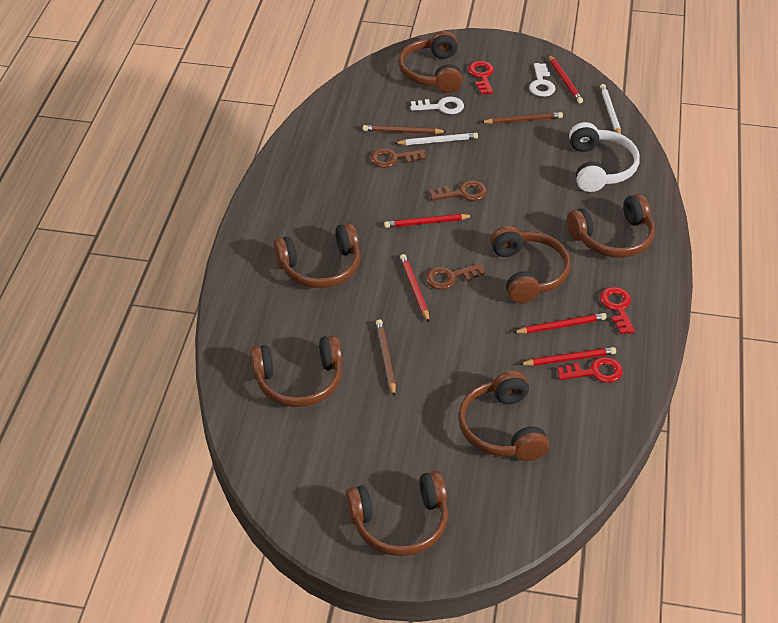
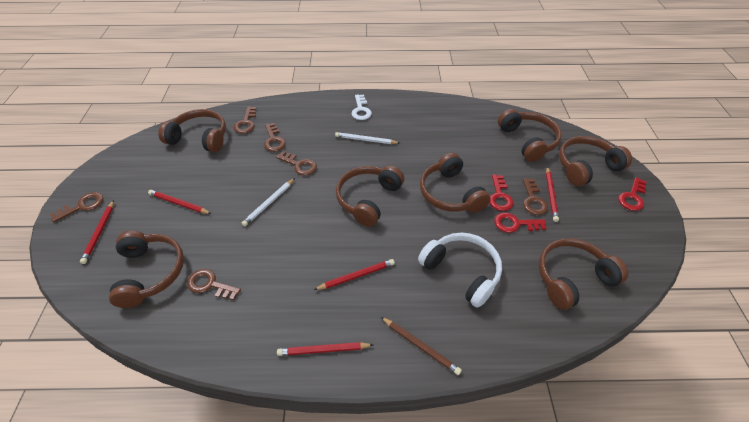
brown key: [370,148,426,168] [425,263,486,290] [430,180,487,201] = 3 -> [50,192,103,223] [187,269,241,300] [233,106,257,134] [264,123,286,152] [276,151,317,176] [523,178,548,215] = 6
brown pencil: [363,125,447,134] [376,320,396,397] [481,112,563,124] = 3 -> [381,317,462,375] = 1
white key: [410,97,464,114] [529,63,555,97] = 2 -> [352,94,372,120] = 1

